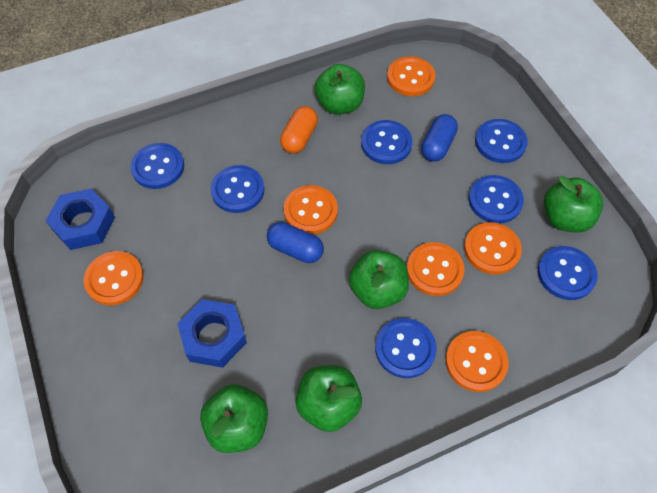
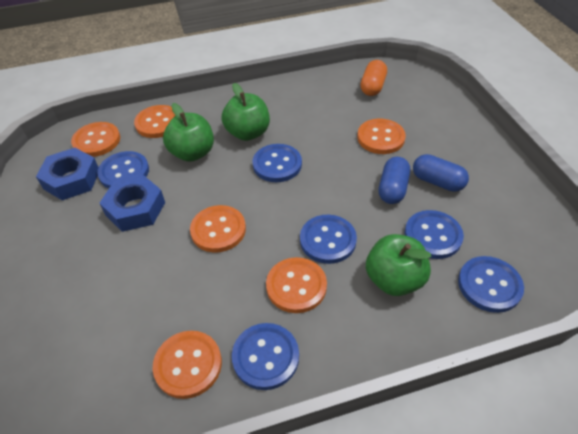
blue button: [130,143,184,189] [210,165,265,213] [361,120,413,164] [375,318,437,378] [468,175,524,223] [475,119,528,163] [538,246,598,300] = 7 -> [97,151,149,189] [232,323,299,390] [252,144,302,182] [300,215,357,264] [405,210,464,259] [458,256,524,313] = 6
green apple: [200,384,268,453] [296,365,362,432] [314,64,365,115] [349,250,409,309] [544,176,603,233] = 5 -> [163,103,214,162] [222,83,270,141] [366,234,432,296] = 3

